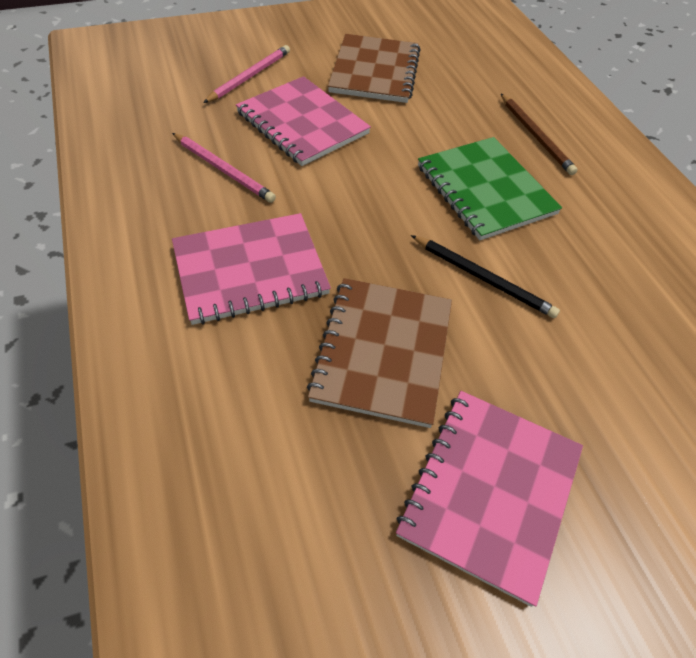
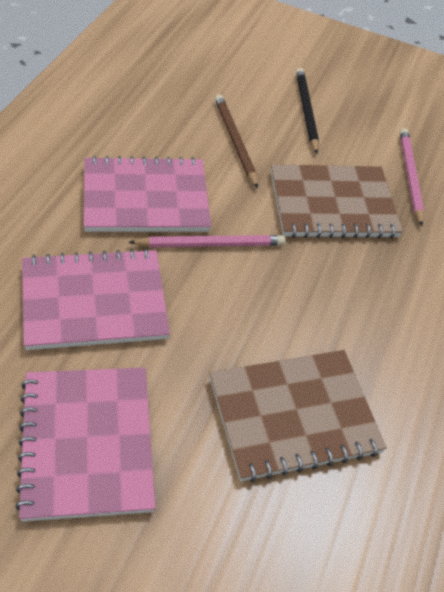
green notebook: [418,137,562,240] = 1 -> none = 0

